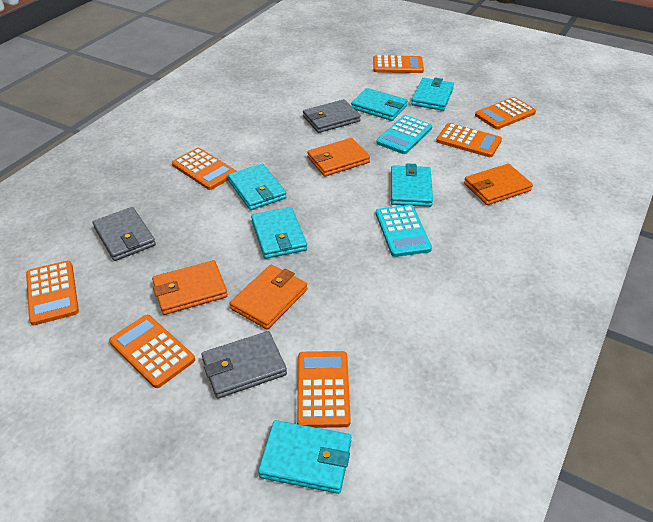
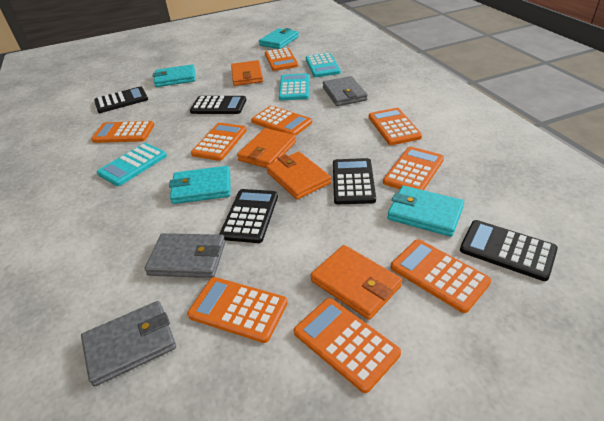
black calculator: none = 0 -> [94,86,148,113] [190,96,246,114] [219,189,278,243] [333,158,376,204] [460,220,558,281] = 5
orange calculator: [26,260,79,325] [109,315,195,388] [172,148,236,190] [297,351,351,428] [373,55,424,73] [436,123,502,157] [475,97,536,129] = 7 -> [91,121,154,143] [187,277,287,343] [191,123,247,161] [251,106,312,136] [265,48,298,71] [294,298,401,393] [369,108,422,145] [383,147,444,190] [391,239,492,313] = 9
turquoise calculator: [376,115,432,154] [376,205,432,257] = 2 -> [97,143,167,186] [279,73,309,100] [306,53,341,77] = 3
turquoise wallet: [228,164,287,210] [251,207,307,259] [258,420,351,494] [351,88,408,121] [391,163,433,207] [411,78,454,111] = 6 -> [153,64,195,87] [169,166,230,204] [259,28,299,49] [387,186,464,237] = 4

